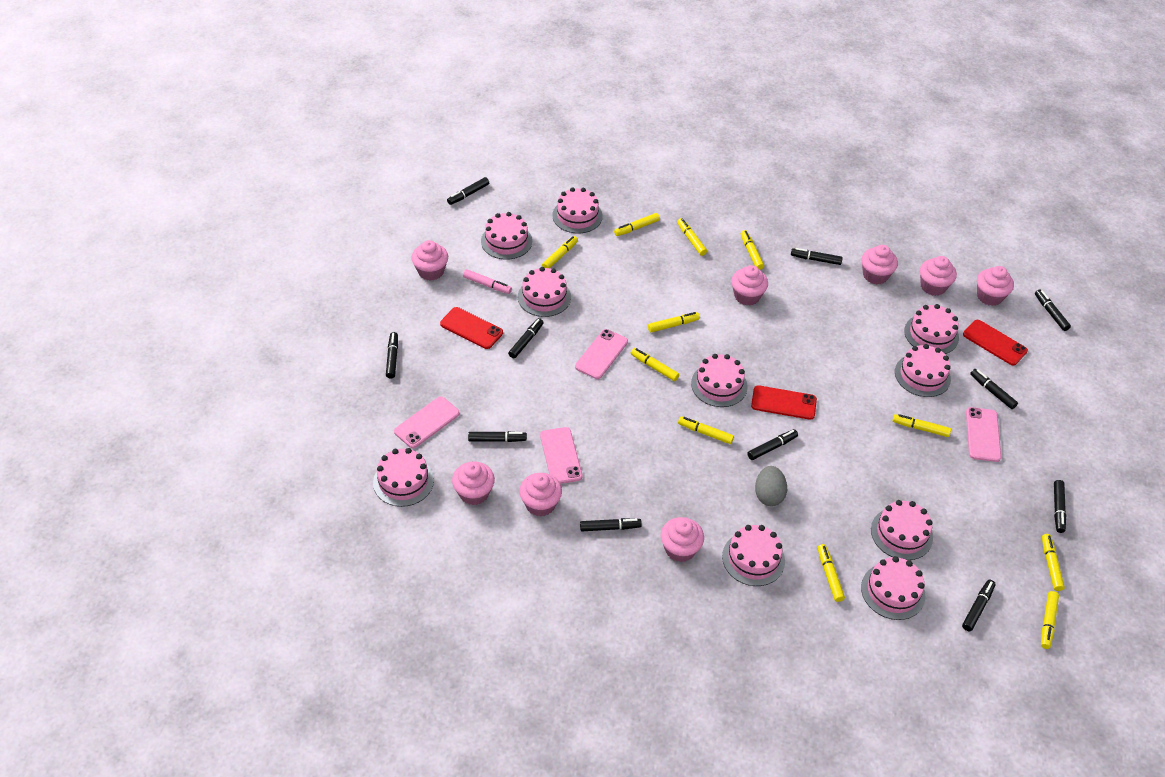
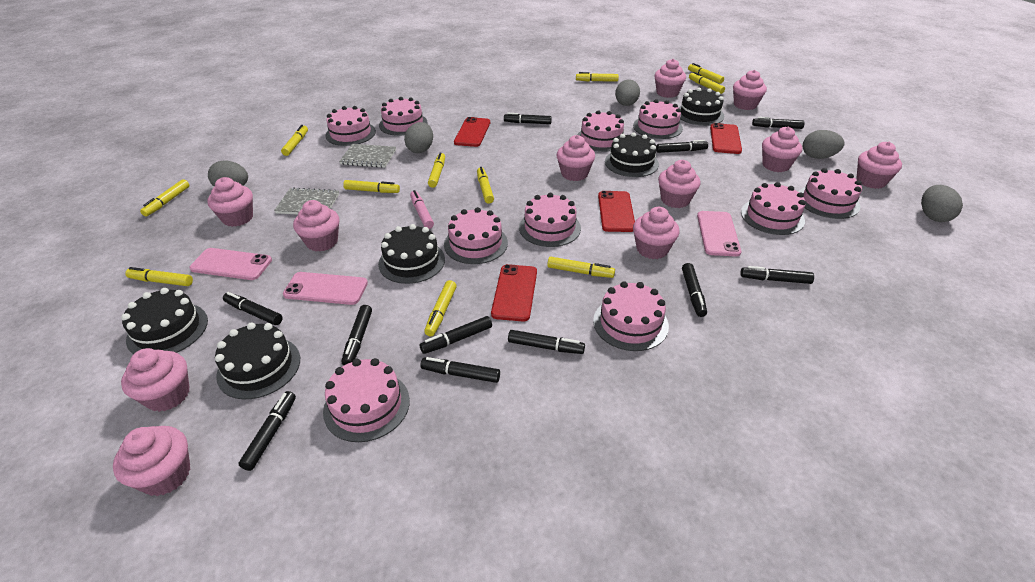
black cake: none = 0 -> [121,288,208,354] [215,322,300,400] [378,224,445,284] [605,132,659,177] [679,88,725,126] = 5
grey egg: [755,466,787,506] = 1 -> [208,161,248,187] [404,122,433,153] [615,79,640,106] [803,130,845,159] [921,185,963,222] = 5
grey notebook: none = 0 -> [274,187,339,215] [339,144,396,168] = 2
pink cupcake: [411,240,448,281] [452,462,495,505] [519,473,562,516] [661,517,704,562] [731,265,768,306] [862,245,898,284] [920,256,957,296] [977,266,1014,306] = 8 -> [113,426,190,496] [121,348,190,412] [207,177,253,227] [293,200,340,252] [557,135,595,181] [633,207,680,259] [654,59,686,98] [658,160,701,208] [733,70,767,110] [762,127,802,172] [856,142,902,189] = 11
pink phone: [394,397,460,448] [540,427,583,484] [575,329,628,379] [966,407,1001,462] = 4 -> [189,248,272,280] [283,272,368,305] [697,211,741,256] = 3
red phone: [440,307,503,349] [751,385,817,420] [963,320,1028,365] = 3 -> [454,117,490,147] [491,264,537,321] [598,191,635,232] [710,123,742,154] = 4

